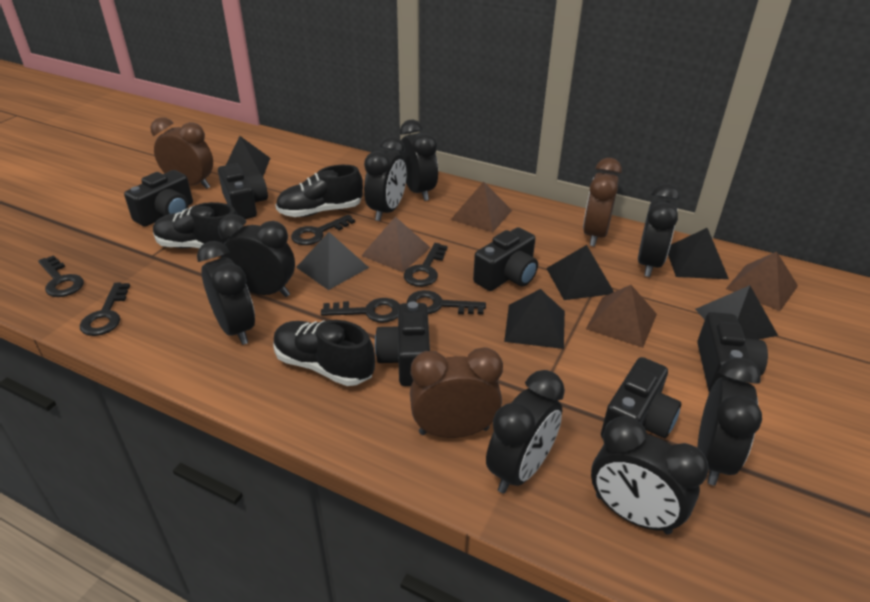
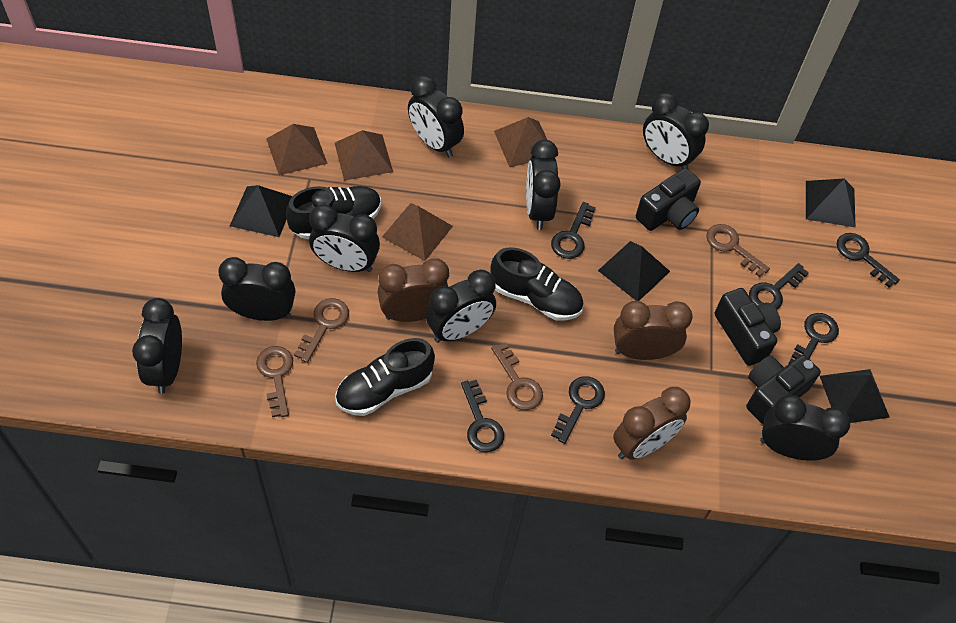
black camera: [124,170,193,227] [218,164,268,219] [375,301,430,386] [473,227,538,291] [601,357,681,438] [697,312,768,393] = 6 -> [636,168,701,231] [715,288,781,366] [746,355,821,424] = 3
black pyramid: [226,136,270,176] [296,232,369,290] [504,289,565,349] [546,245,614,300] [668,228,729,279] [695,285,778,340] = 6 -> [230,185,293,237] [598,241,670,301] [806,179,856,228] [820,369,890,423] = 4
brown key: none = 0 -> [256,346,293,417] [294,298,349,363] [491,342,543,410] [706,224,770,277] = 4

